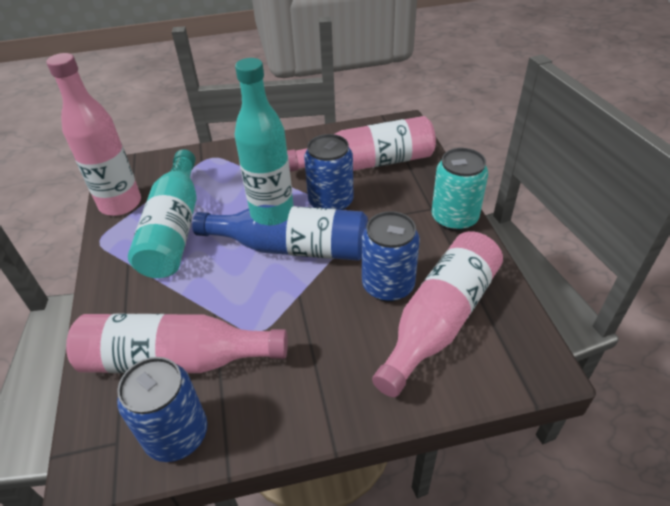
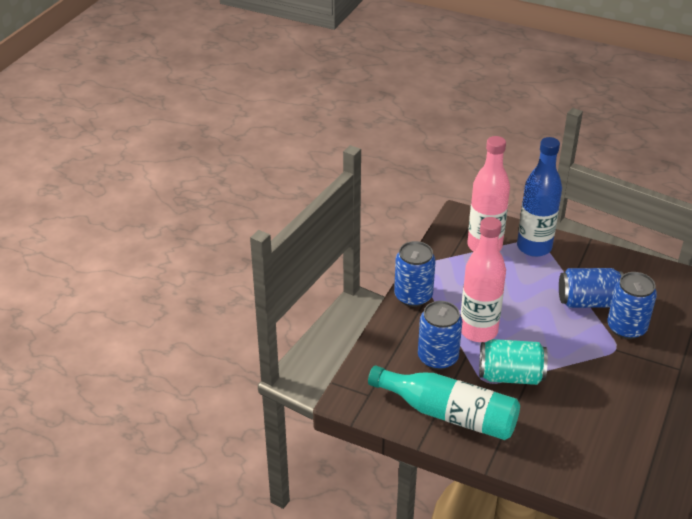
blue can: [117,357,207,462] [304,134,353,210] [362,211,420,302] = 3 -> [394,241,436,307] [418,301,462,370] [559,268,624,308] [608,272,657,339] = 4
pink bottle: [46,53,141,216] [66,314,288,373] [287,116,436,172] [372,231,503,397] = 4 -> [461,217,506,342] [467,136,510,252] = 2
turquoise bottle: [128,149,197,278] [235,58,294,208] = 2 -> [368,366,520,440] = 1

